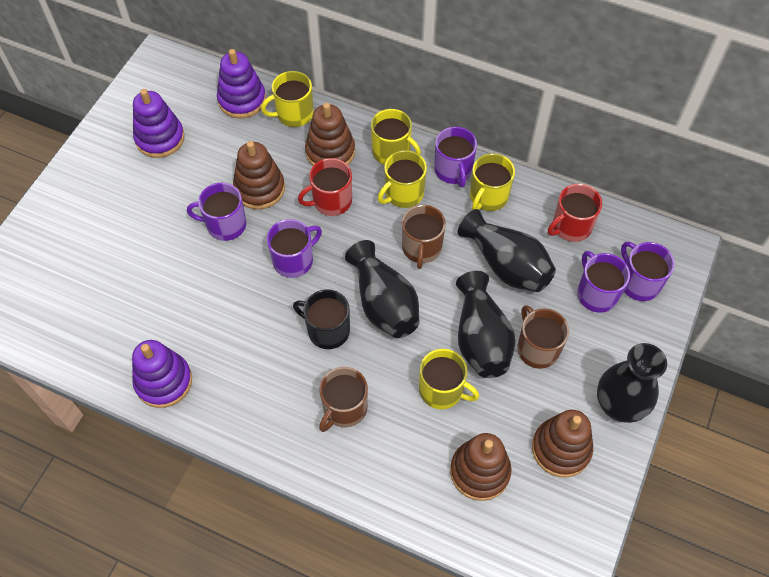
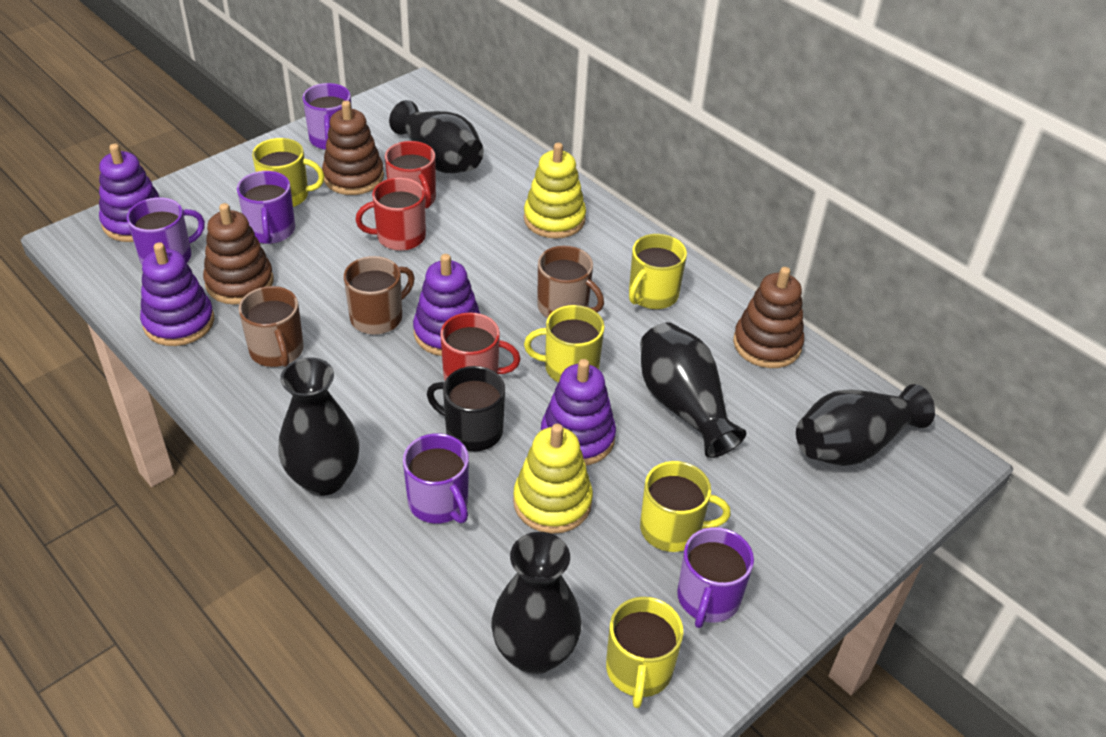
black vase: [345,240,420,338] [456,271,515,378] [458,209,556,292] [597,343,667,423] = 4 -> [278,357,359,496] [389,100,484,173] [491,532,581,674] [640,322,746,458] [796,384,935,466] = 5
brown stacking toy: [233,141,285,209] [305,103,355,166] [450,433,512,501] [532,410,593,478] = 4 -> [203,203,274,305] [322,101,384,195] [733,267,804,368] = 3
purple stacking toy: [132,340,192,408] [133,89,185,158] [217,49,266,118] = 3 -> [99,144,159,242] [140,242,214,346] [413,254,480,356] [541,359,616,466] = 4
red mug: [298,158,352,216] [548,184,602,242] = 2 -> [355,178,426,251] [385,141,436,208] [440,312,521,380] = 3
yellow stacking toy: none = 0 -> [513,424,593,534] [524,143,586,239] = 2

